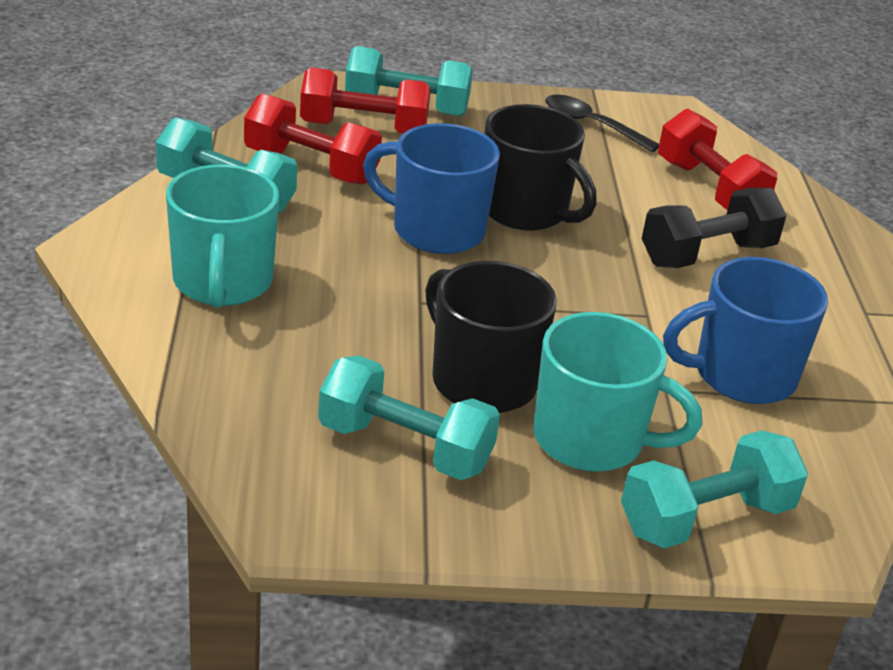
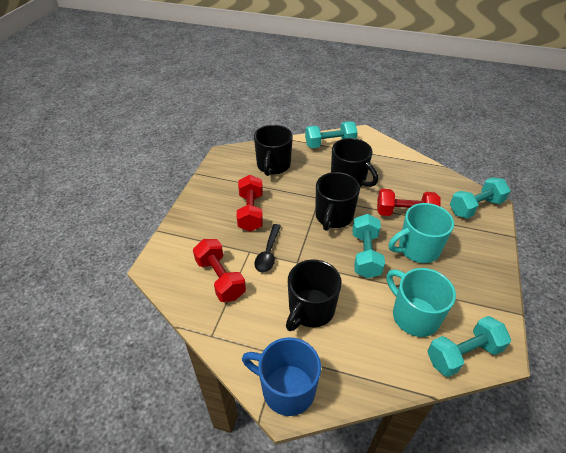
black dumbbell: [642,188,787,268] = 1 -> none = 0
black mug: [425,261,557,413] [485,104,597,231] = 2 -> [254,125,293,176] [286,260,342,331] [315,172,360,231] [331,138,378,187] = 4
blue mug: [363,123,500,254] [663,257,828,404] = 2 -> [242,337,321,416] = 1

